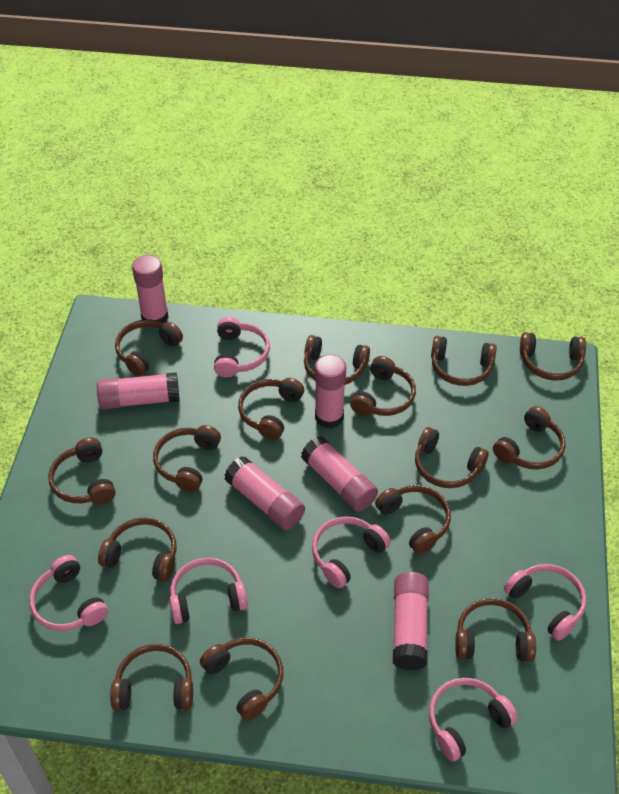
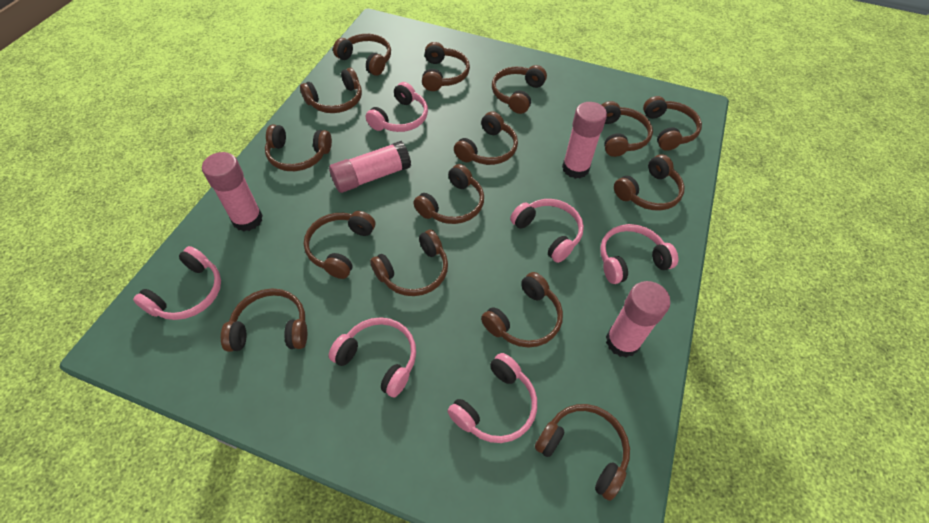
pink glue stick: [97,372,179,409] [132,255,169,323] [224,456,305,530] [301,436,378,512] [315,354,346,428] [393,572,429,671] = 6 -> [202,152,263,232] [329,141,411,193] [562,102,607,179] [606,281,670,358] = 4

